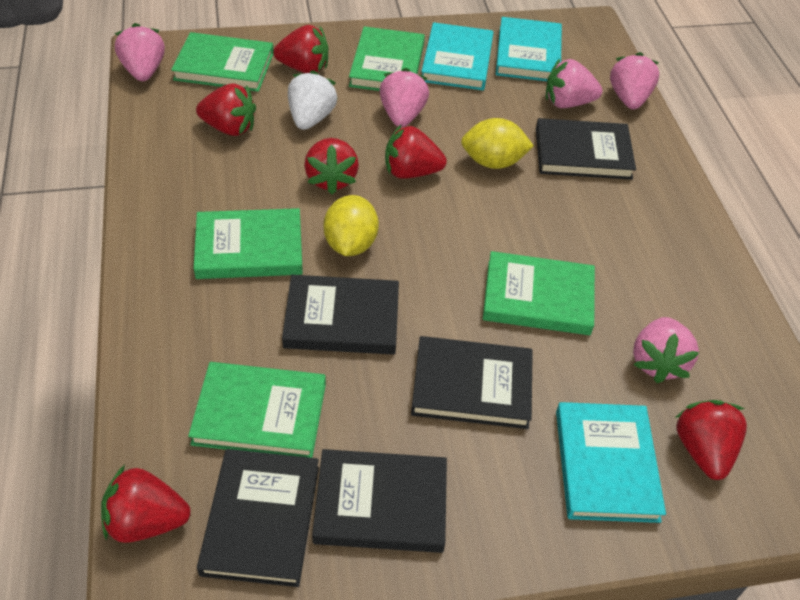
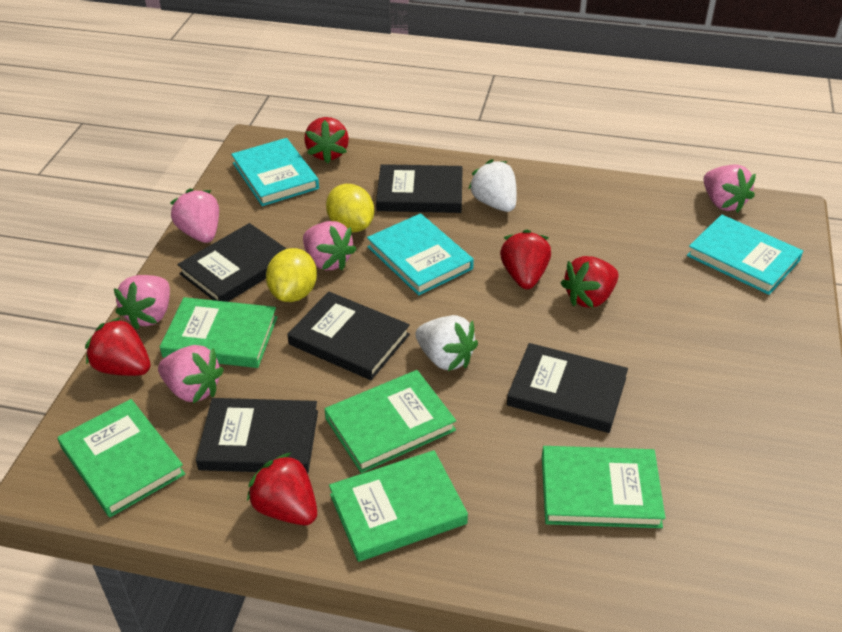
red strawberry: [101,465,190,543] [196,83,256,136] [273,25,329,73] [304,138,359,194] [385,124,447,179] [675,400,747,480] = 6 -> [85,317,151,376] [247,452,317,525] [304,117,349,163] [500,230,551,289] [561,256,619,308] = 5
white strawberry: [288,70,338,130] = 1 -> [416,315,478,371] [468,159,517,212] = 2

